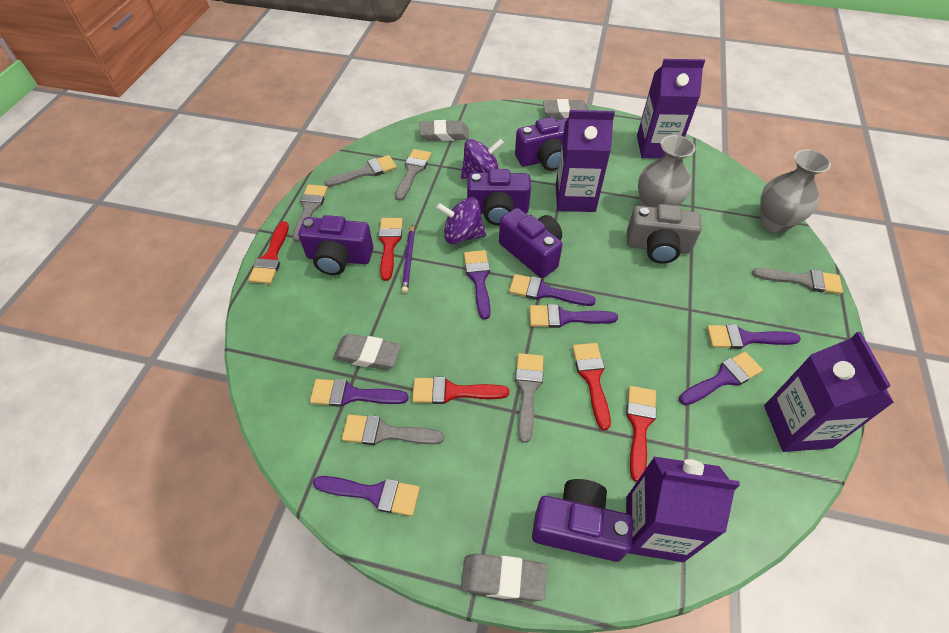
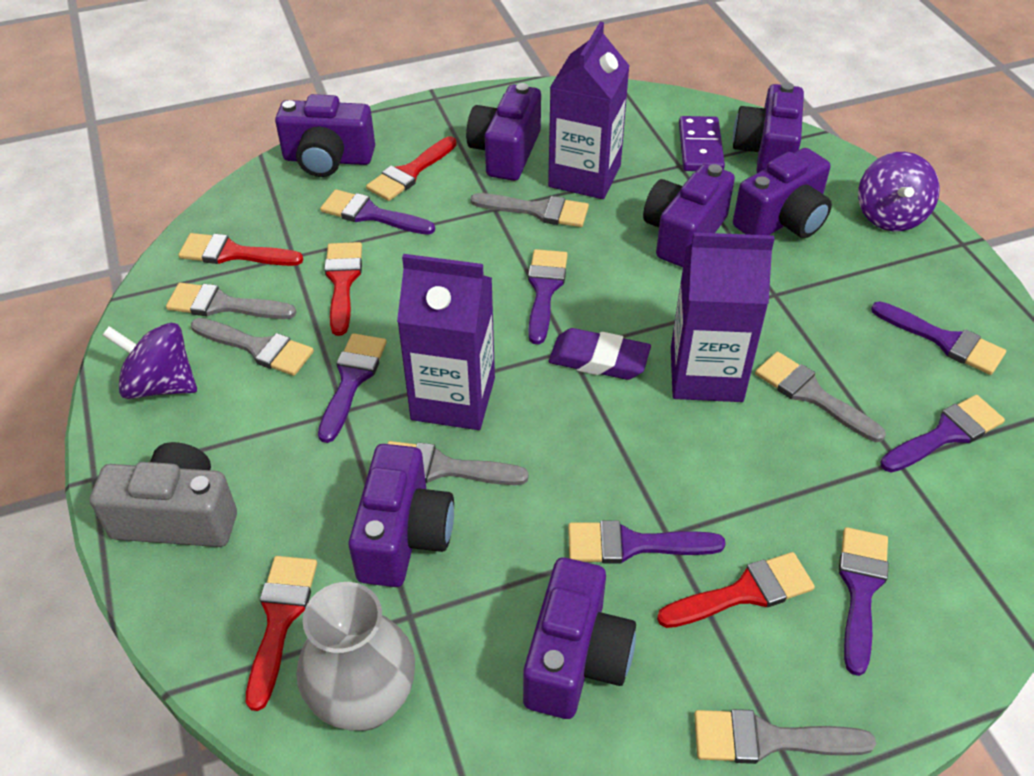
grey eraser: [333,334,401,370] [420,120,469,141] [461,553,547,601] [543,99,589,119] = 4 -> none = 0
grey vase: [638,135,695,208] [760,149,831,233] = 2 -> [296,582,415,731] = 1
purple camera: [298,215,373,275] [467,169,531,225] [499,208,562,278] [515,117,568,171] [532,479,633,562] = 5 -> [275,94,375,177] [348,444,454,587] [466,83,541,181] [523,557,636,719] [643,164,735,267] [733,82,804,173] [733,148,832,238] = 7
purple carton: [556,110,615,212] [626,456,740,562] [637,59,705,159] [764,332,894,452] = 4 -> [397,254,495,430] [548,22,630,199] [671,232,775,402] = 3
purple domino: none = 0 -> [679,116,725,171] = 1
purple eraser: none = 0 -> [549,328,651,380] = 1
purple pencil: [401,224,415,293] = 1 -> none = 0

